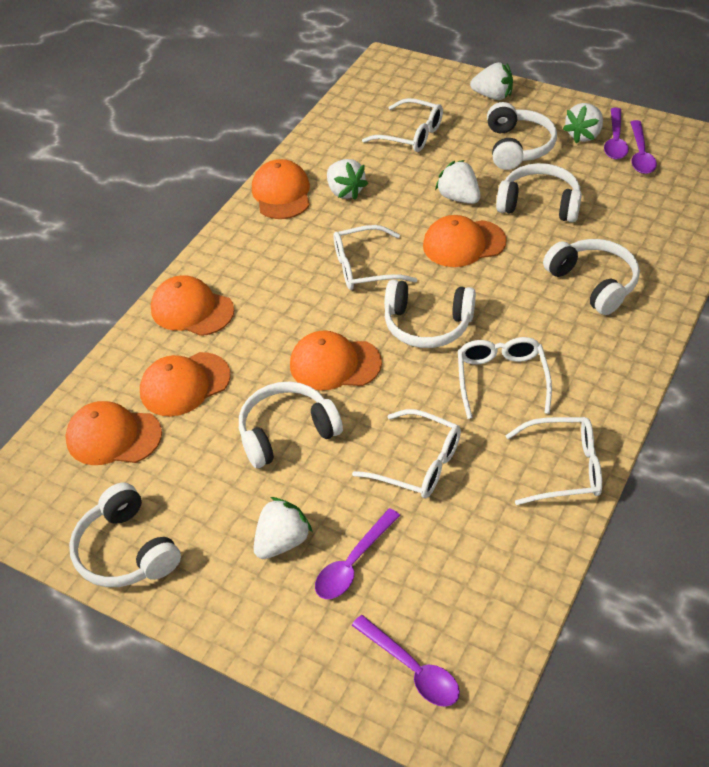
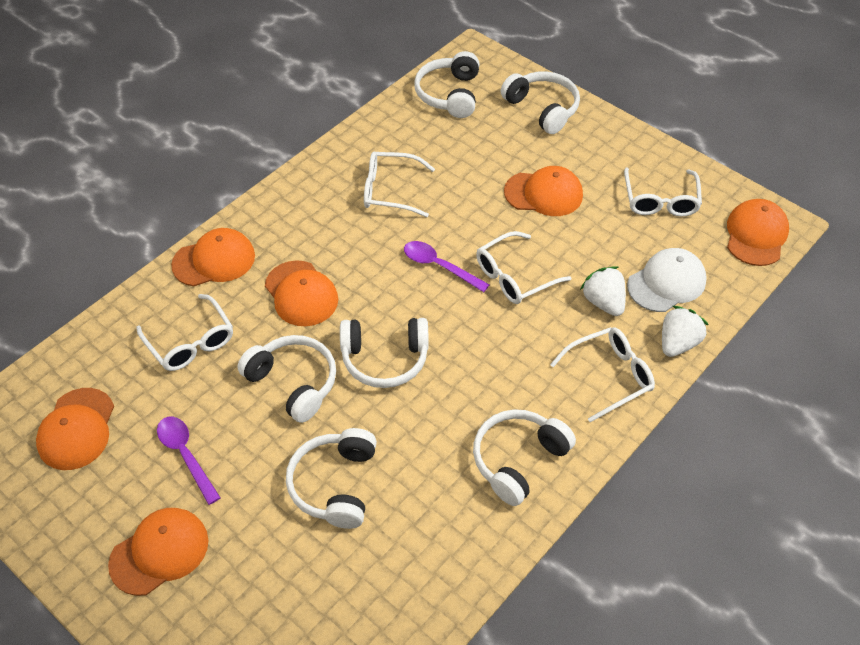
purple spoon: [315,508,400,599] [352,615,460,707] [604,108,629,159] [630,120,657,174] = 4 -> [157,417,221,505] [404,241,490,292] = 2
white cap: none = 0 -> [627,248,707,312] = 1
white strawberry: [254,497,313,559] [327,159,368,200] [435,160,481,204] [470,62,513,100] [563,103,603,143] = 5 -> [580,266,626,316] [662,306,709,357] = 2

